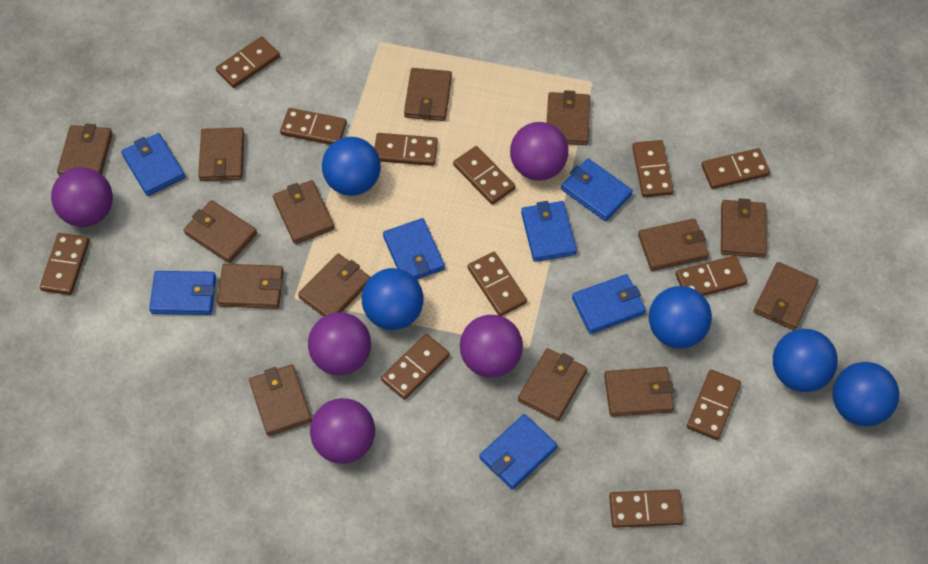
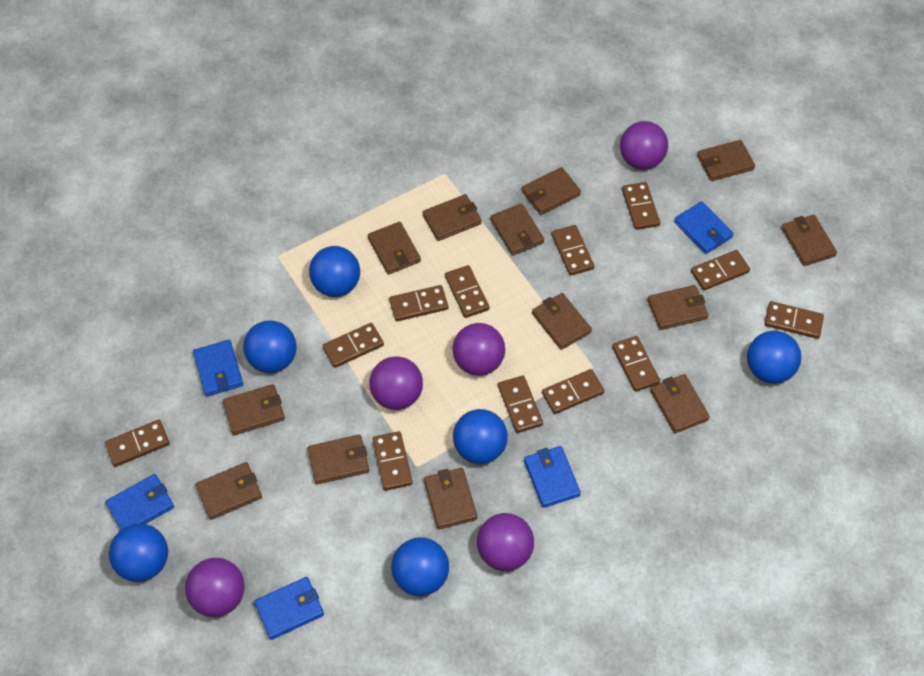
blue ball: [322,137,381,196] [362,268,424,330] [649,286,712,348] [773,329,838,392] [833,362,899,426] = 5 -> [109,524,168,582] [243,320,297,373] [309,246,360,297] [391,537,449,596] [453,409,508,464] [747,331,801,384] = 6
blue wallet: [121,133,185,196] [149,271,216,315] [383,218,445,279] [479,414,558,490] [521,201,577,262] [561,159,633,221] [572,274,646,334] = 7 -> [105,474,174,530] [193,340,243,397] [254,577,324,640] [524,446,581,508] [674,201,734,254] = 5
brown wallet: [57,124,113,176] [184,200,257,263] [198,128,244,181] [217,264,284,309] [249,365,312,436] [273,180,335,244] [298,254,370,317] [404,68,452,121] [518,348,587,421] [547,90,590,145] [604,367,674,417] [638,219,709,271] [721,198,766,258] [754,262,818,330] = 14 -> [196,462,262,520] [223,384,285,435] [307,434,369,484] [368,222,421,275] [423,194,482,241] [424,468,477,529] [490,203,544,256] [522,167,581,215] [532,293,592,350] [647,285,708,330] [650,374,710,434] [697,140,755,181] [781,215,837,266] = 13

